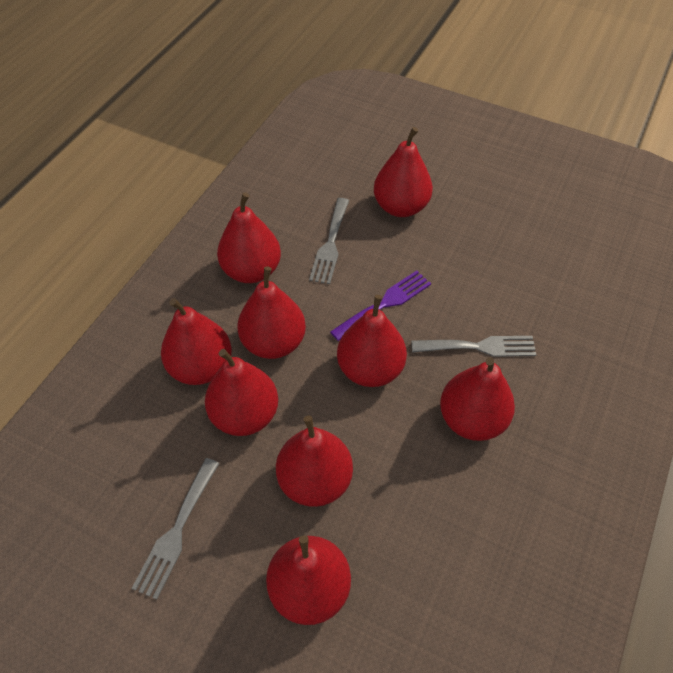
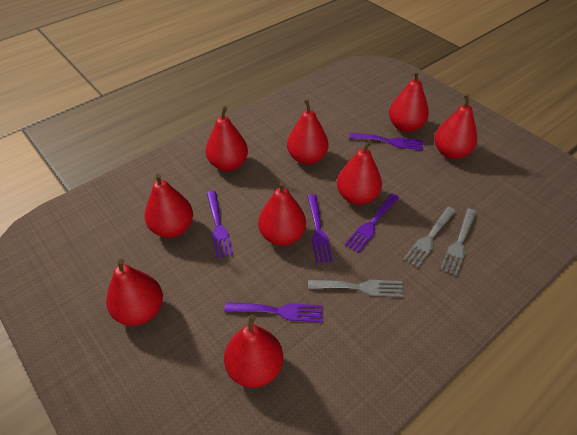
purple fork: [330,270,431,341] = 1 -> [207,191,233,258] [224,302,323,322] [307,194,333,263] [345,193,399,253] [349,133,423,151] = 5

